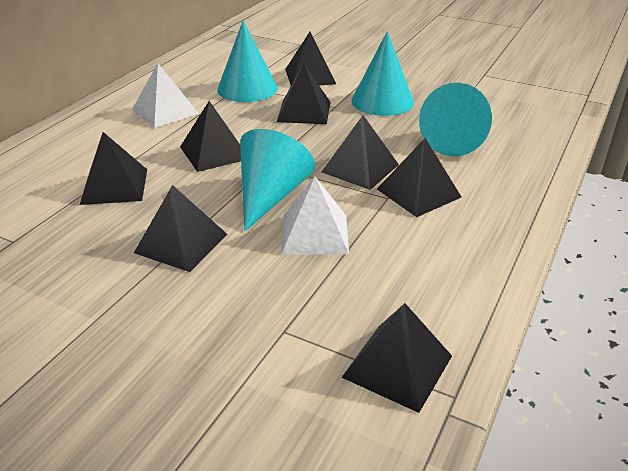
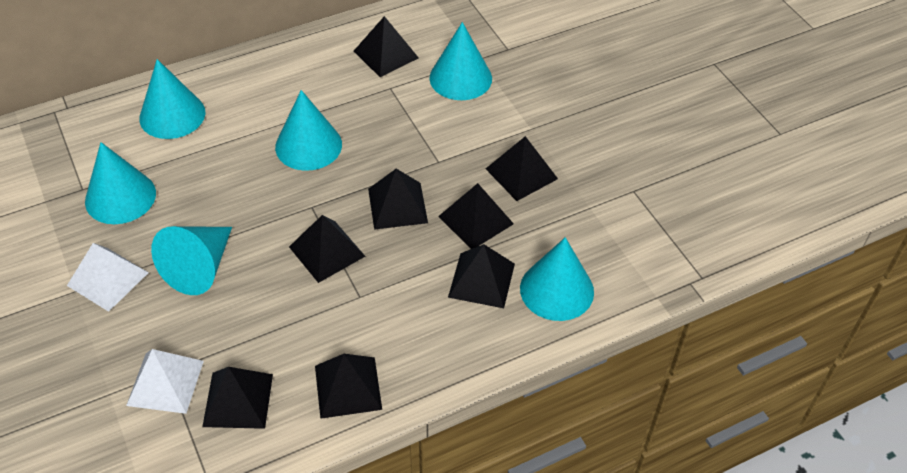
turquoise cone: [217,21,278,102] [240,129,315,231] [351,31,414,116] [419,83,492,156] = 4 -> [85,142,156,224] [139,59,205,139] [151,226,232,295] [275,90,342,171] [429,22,492,100] [520,237,594,321] = 6

